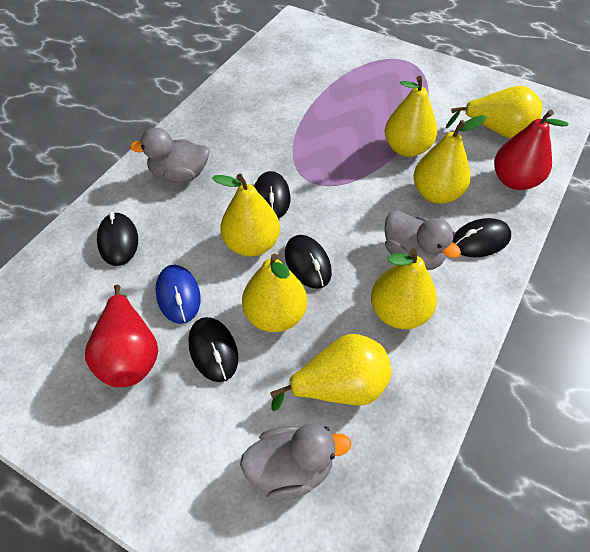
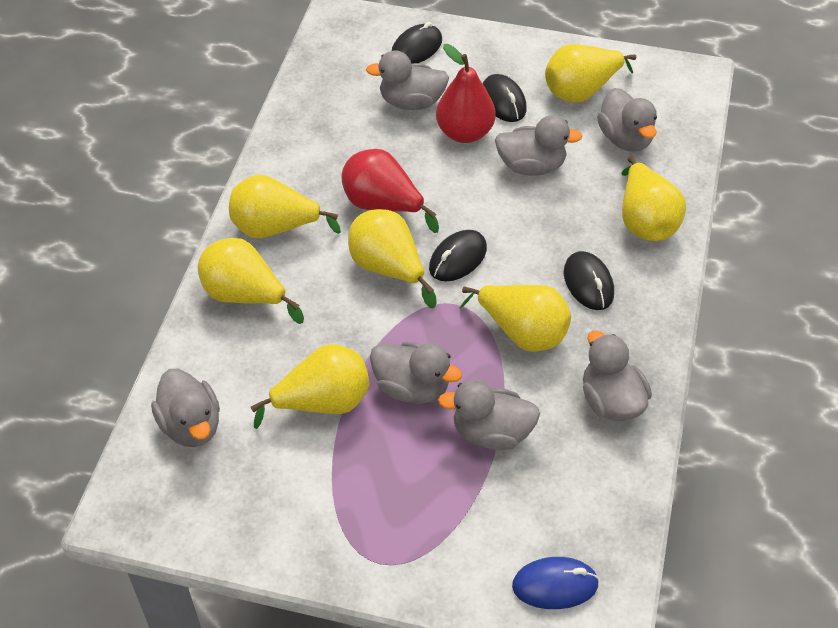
black mouse: [97,212,138,266] [188,317,239,382] [254,171,291,219] [285,235,332,289] [453,218,511,257] = 5 -> [392,22,442,64] [429,230,487,281] [483,74,527,122] [564,251,614,310] = 4
grey duck: [130,128,210,183] [240,424,351,500] [385,210,461,270] = 3 -> [151,369,220,447] [366,50,449,110] [370,342,462,404] [438,380,540,450] [495,115,583,176] [583,331,652,421] [597,88,657,152] = 7

